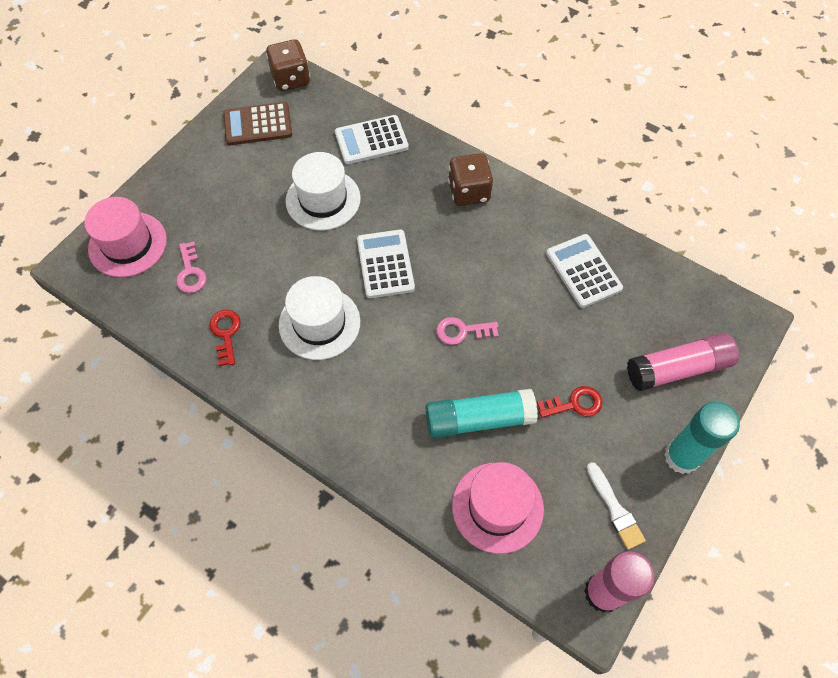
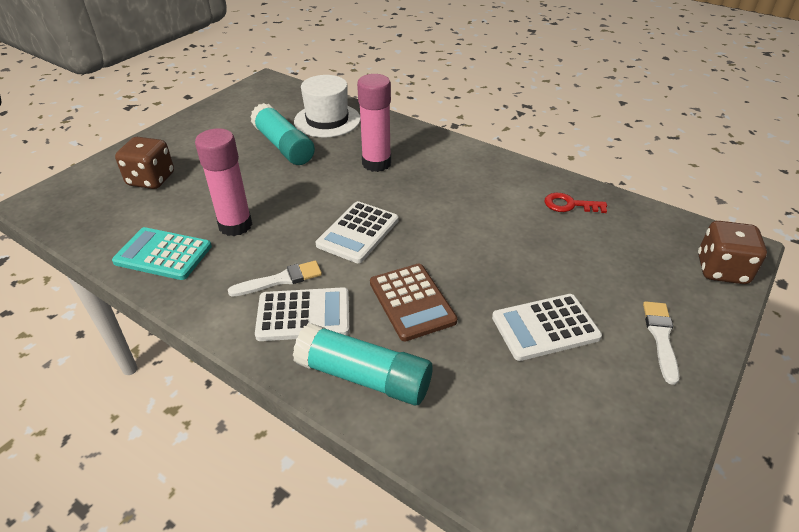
pink hat: [84,197,167,277] [452,462,544,554] = 2 -> none = 0
pink key: [176,242,207,293] [436,317,499,345] = 2 -> none = 0
red key: [209,310,241,366] [537,386,602,418] = 2 -> [544,193,607,213] = 1
turquoise calculator: none = 0 -> [112,227,212,280] = 1
white brush: [587,462,646,550] = 1 -> [228,261,322,297] [643,301,679,385] = 2
white hat: [279,276,360,360] [286,152,361,231] = 2 -> [294,75,360,137] = 1

